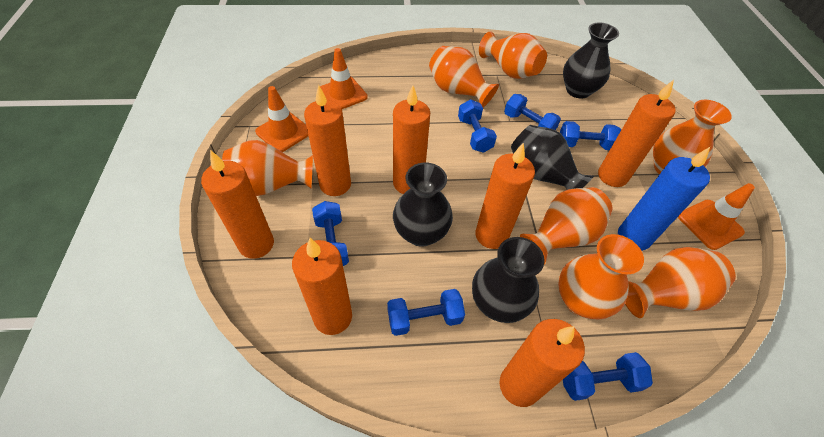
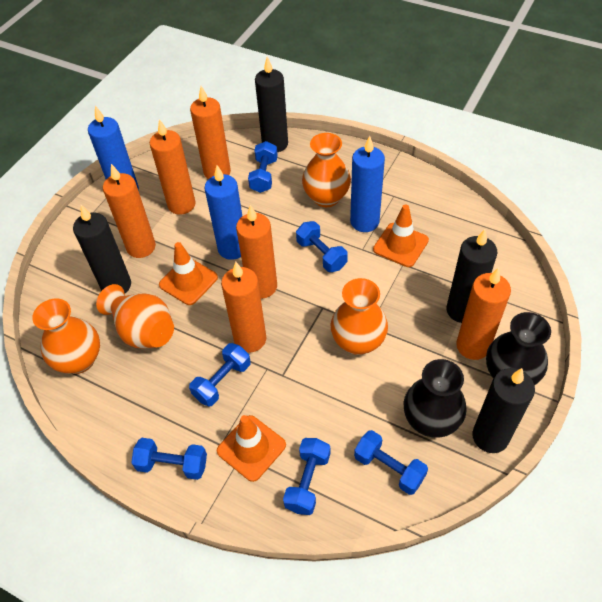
black candle: none = 0 -> [73,205,131,293] [255,57,288,152] [446,229,498,323] [472,368,535,453] = 4
black vase: [393,163,453,247] [472,237,545,323] [511,125,594,190] [563,23,619,99] = 4 -> [404,359,467,438] [486,312,551,385] = 2
blue candle: [618,147,710,251] = 1 -> [88,106,139,190] [205,165,242,260] [350,136,385,232] = 3
orange candle: [201,150,274,259] [292,238,352,335] [304,85,351,196] [393,85,430,194] [475,143,535,249] [499,319,585,407] [598,80,675,187] = 7 -> [103,164,156,258] [150,119,196,215] [190,86,231,179] [221,262,266,353] [236,205,277,299] [456,267,511,360] = 6
orange vase: [222,140,313,196] [429,46,499,107] [479,32,547,79] [520,187,613,264] [558,234,644,320] [625,247,736,318] [653,100,732,175] = 7 -> [32,299,100,374] [96,284,174,348] [302,133,351,207] [330,278,388,355] = 4

